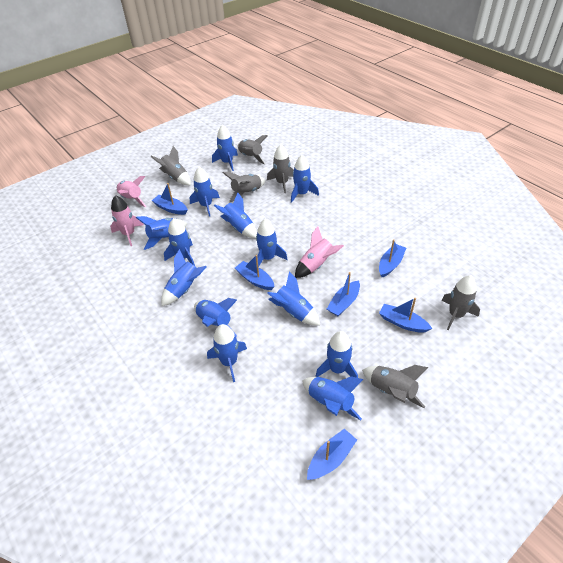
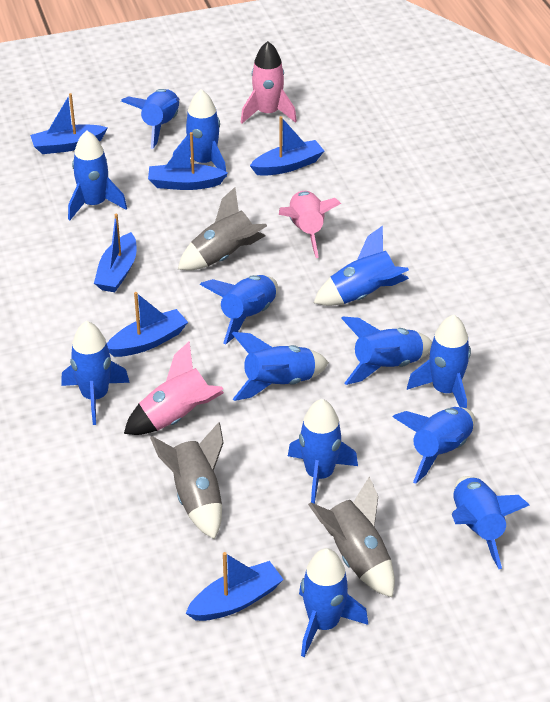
grey rocket: [151,146,191,185] [222,172,265,202] [237,135,268,164] [267,144,293,193] [362,365,428,408] [441,275,480,330] = 6 -> [150,422,224,539] [178,187,267,270] [308,477,395,598] = 3

